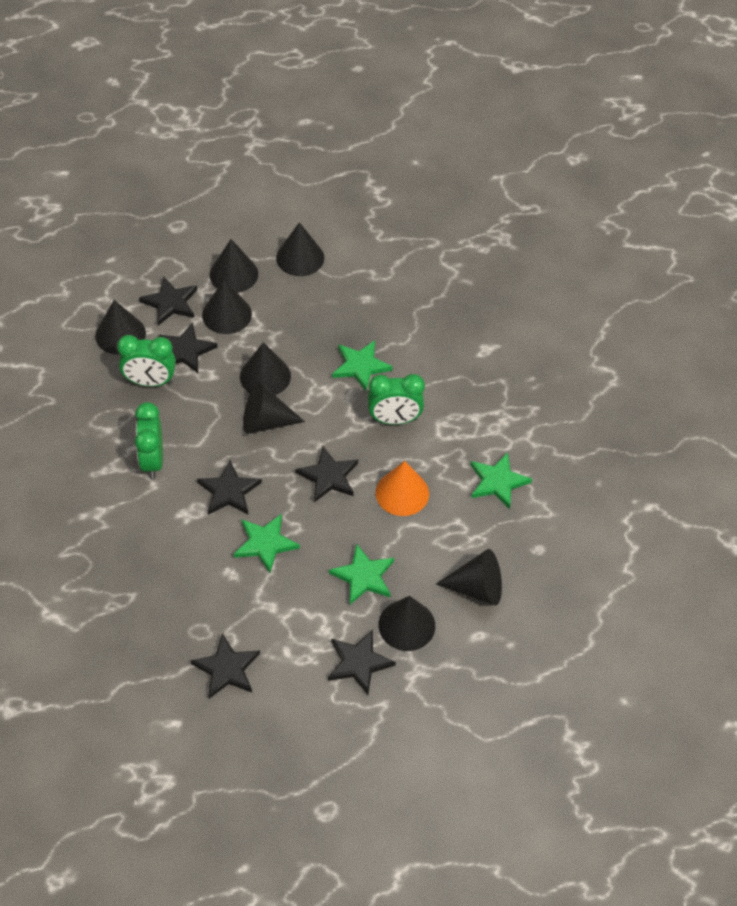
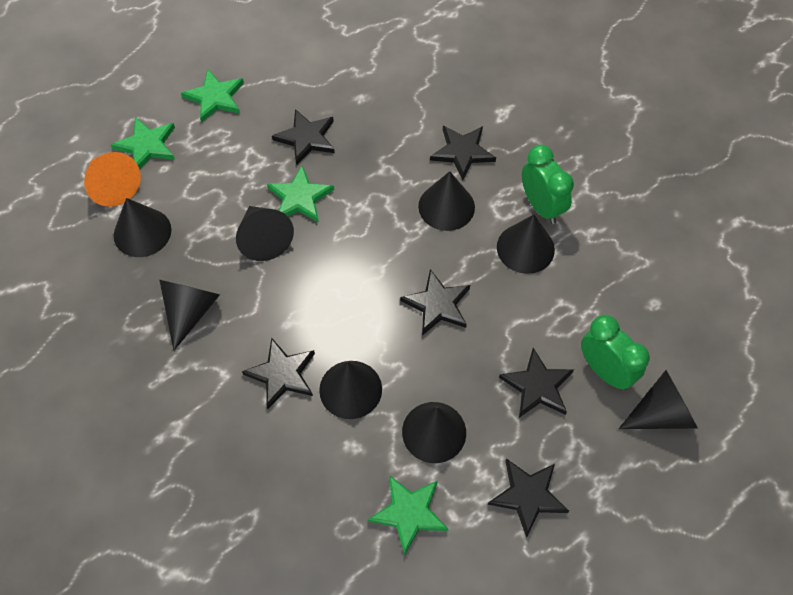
green clock: [117,335,176,387] [135,402,163,479] [368,374,425,425] = 3 -> [522,145,574,224] [581,315,650,390] = 2

